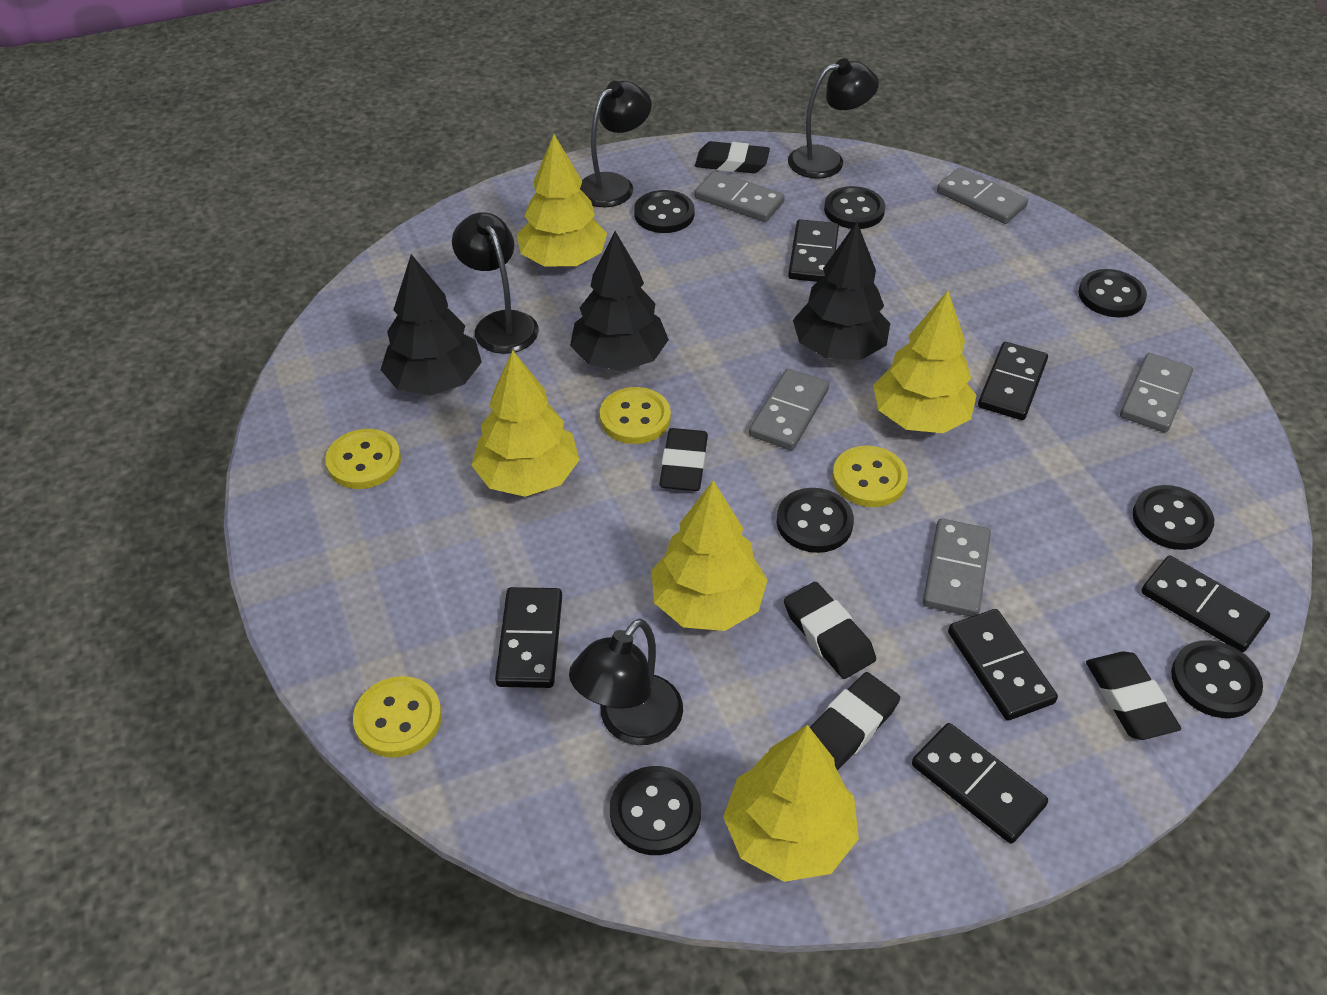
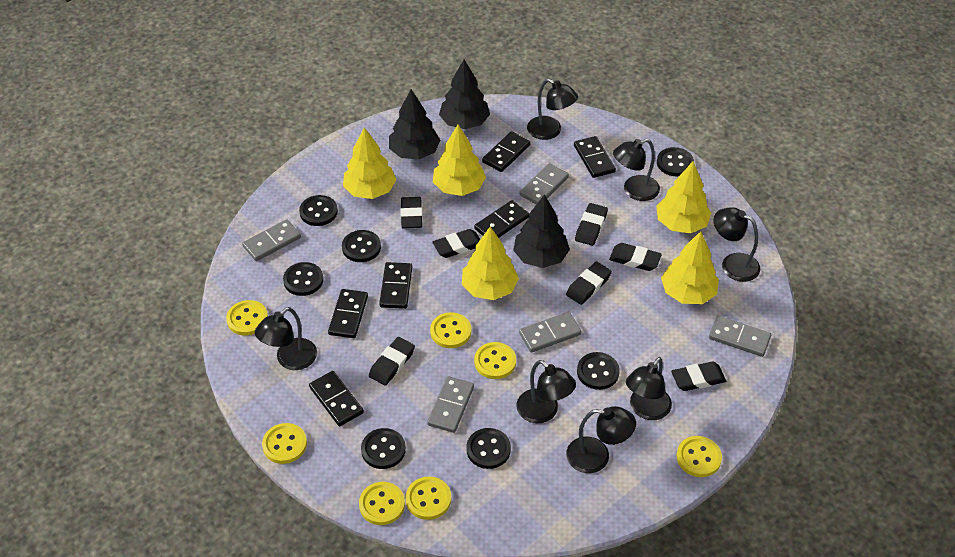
black eraser: [659,428,708,491] [695,141,770,173] [784,582,876,679] [810,672,900,771] [1086,652,1181,740] = 5 -> [369,337,415,386] [401,197,422,228] [432,229,480,258] [566,261,612,305] [575,203,608,246] [609,243,662,271] [671,361,726,391] = 7
black lamp: [452,212,539,354] [569,619,683,745] [580,81,652,207] [788,58,879,179] = 4 -> [255,307,317,370] [516,360,576,423] [527,79,578,140] [566,406,636,473] [613,139,660,201] [626,357,672,420] [714,207,760,282] = 7
yellow button: [325,429,401,489] [353,676,442,757] [600,387,671,444] [832,446,908,507] = 4 -> [226,300,268,335] [262,423,307,464] [359,482,405,525] [406,476,451,520] [430,312,471,348] [474,342,516,379] [677,436,722,477] = 7

